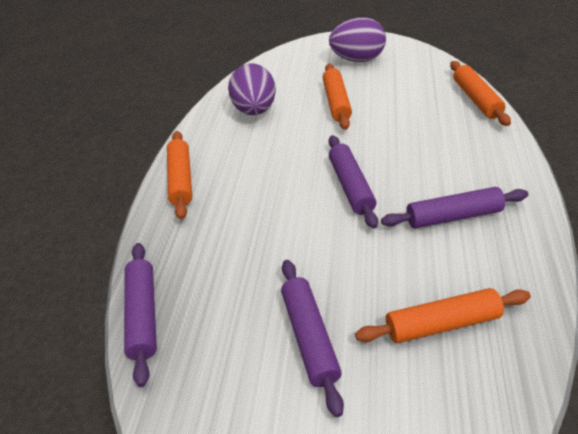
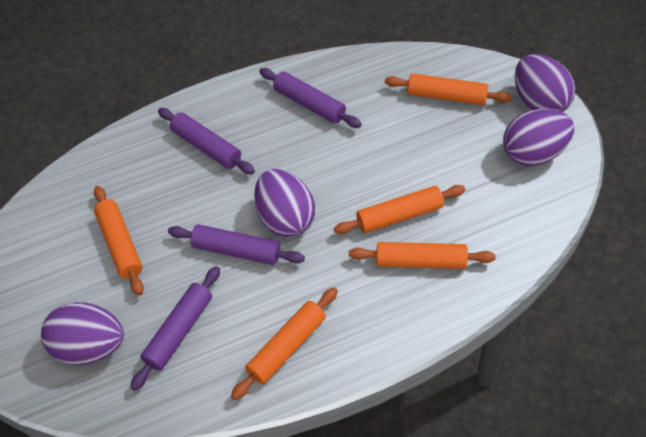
orange rolling pin: [167,131,192,219] [323,64,352,130] [355,288,531,343] [450,61,511,126] = 4 -> [94,186,144,295] [231,287,338,400] [334,185,465,234] [349,242,496,269] [385,73,512,105] = 5
purple egg: [228,64,276,115] [329,17,386,62] = 2 -> [41,302,124,365] [254,169,315,238] [503,109,574,166] [515,54,575,112] = 4

